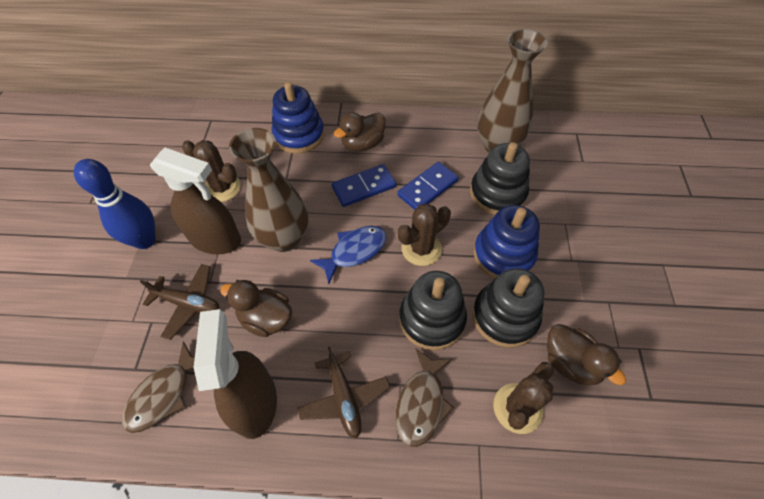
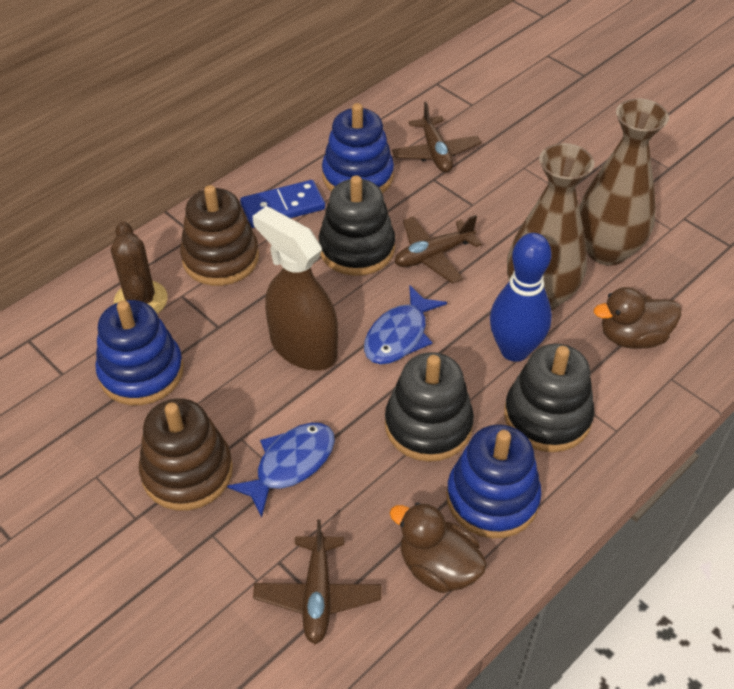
blue domino: [332,164,396,207] [397,162,459,210] = 2 -> [240,180,325,228] = 1
blue fish: [310,226,387,284] = 1 -> [227,423,335,517] [364,285,447,364] = 2
blue stacking toy: [272,82,325,154] [473,205,540,279] = 2 -> [95,300,184,405] [322,103,394,193] [446,424,542,538] = 3
brown cactus: [182,140,241,202] [398,203,451,266] [493,362,554,434] = 3 -> [111,221,168,314] = 1
brown duck: [220,280,292,337] [334,112,386,152] [547,324,626,386] = 3 -> [390,502,487,593] [594,287,681,349] = 2
brown fish: [122,341,195,433] [396,348,454,447] = 2 -> none = 0
brown plane: [140,264,219,340] [297,347,390,439] = 2 -> [253,519,381,644] [392,102,481,173] [395,215,482,284] = 3
brown spray bottle: [150,147,241,254] [194,309,277,439] = 2 -> [253,206,338,371] = 1
brown stacking toy: none = 0 -> [139,398,233,510] [180,185,259,286] = 2

